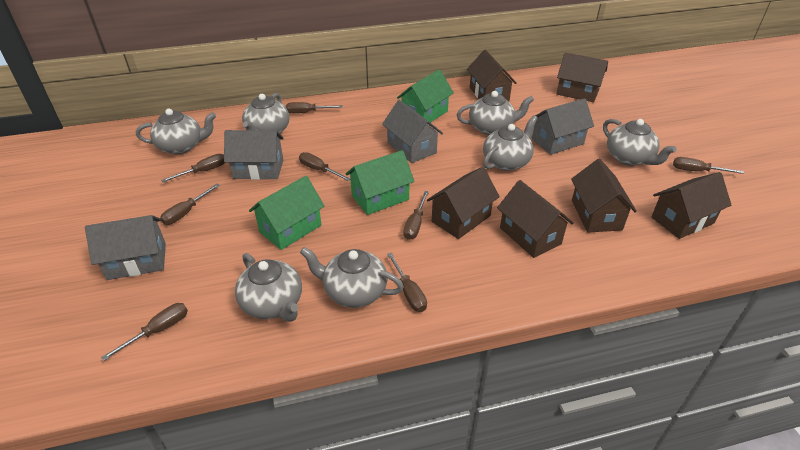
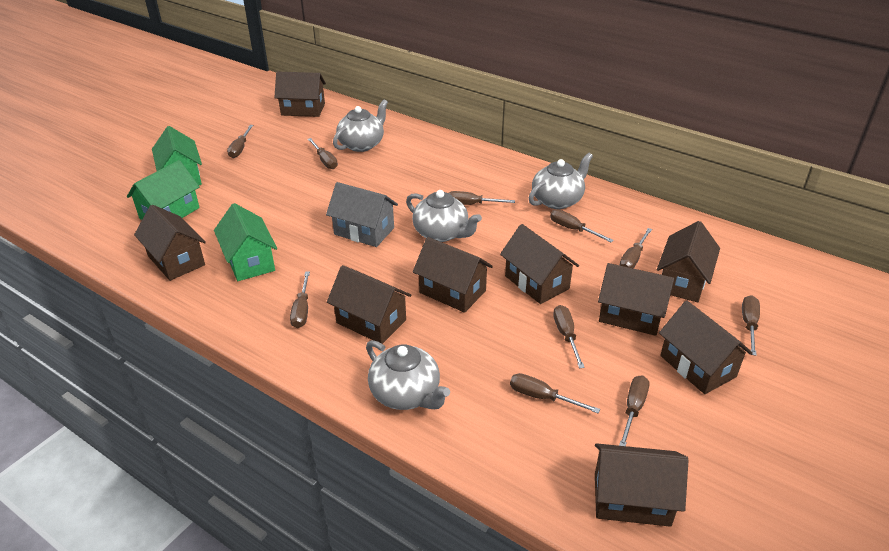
brown house: [427,167,500,239] [467,50,517,102] [497,180,574,258] [556,53,608,102] [571,159,637,233] [651,172,731,239] = 6 -> [134,205,206,281] [274,72,326,117] [327,265,411,344] [413,237,493,313] [500,224,579,304] [595,443,689,527] [598,263,674,336] [657,221,720,303] [659,301,753,394] = 9
brown screwdriver: [101,303,188,361] [160,184,220,225] [161,154,225,182] [286,102,343,113] [299,152,350,181] [387,253,427,312] [403,191,429,240] [673,157,744,174] = 8 -> [227,125,253,158] [290,271,310,328] [308,138,338,169] [449,191,515,205] [510,373,600,413] [550,209,614,243] [553,305,585,368] [619,375,649,446] [620,228,652,269] [742,295,760,356] = 10
grey house: [85,215,166,280] [224,130,284,180] [382,100,443,163] [532,98,594,155] = 4 -> [326,182,398,247] = 1
grey teapot: [136,109,216,154] [235,253,302,322] [242,93,290,133] [300,247,404,308] [457,91,534,135] [483,115,538,171] [603,119,677,165] = 7 -> [333,99,388,152] [366,340,450,410] [406,190,482,242] [529,153,593,209] = 4

